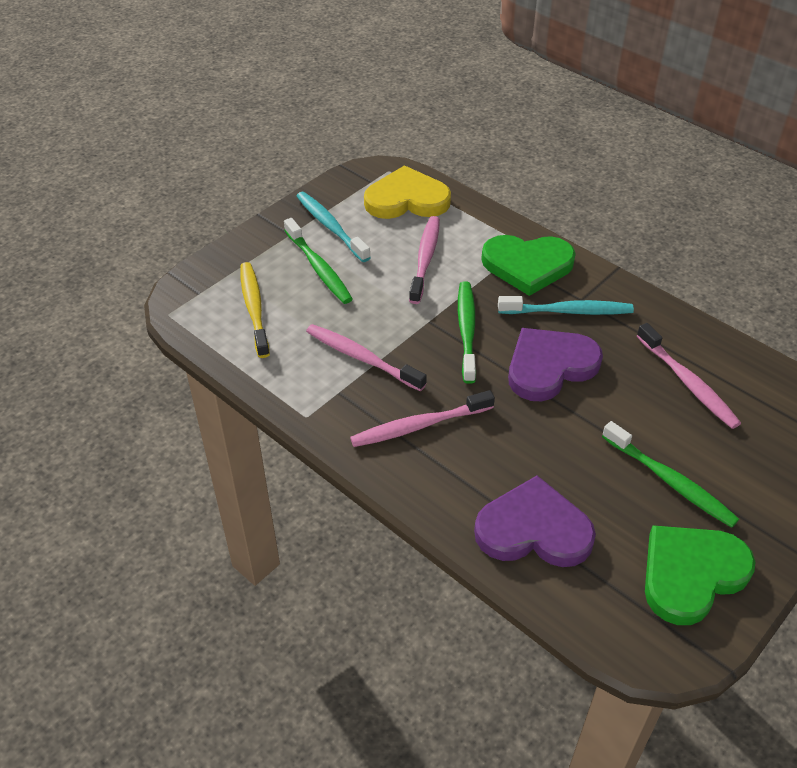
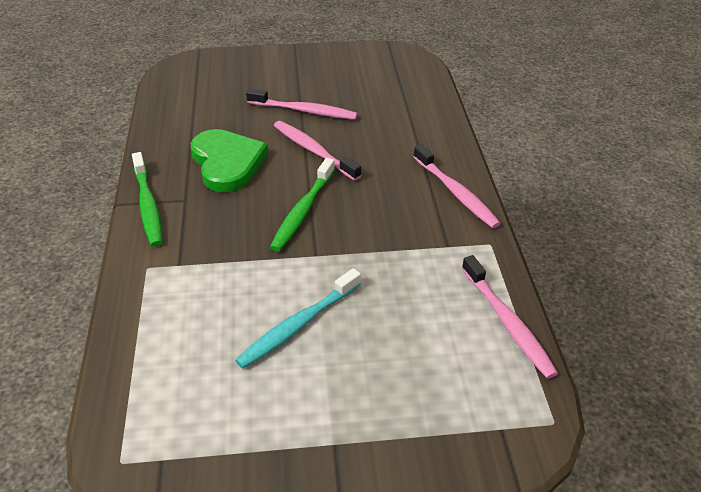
green heart: [481,235,576,296] [645,525,756,625] = 2 -> [191,129,268,193] = 1
green toothbrush: [284,218,353,304] [458,281,476,384] [602,421,739,528] = 3 -> [132,152,163,246] [270,158,335,252] = 2
purple heart: [474,476,596,567] [508,328,603,401] = 2 -> none = 0
turquoise toothbrush: [296,192,371,262] [498,296,634,315] = 2 -> [235,268,361,369] = 1
yellow heart: [364,165,451,219] = 1 -> none = 0
yellow toothbrush: [240,262,270,358] = 1 -> none = 0

